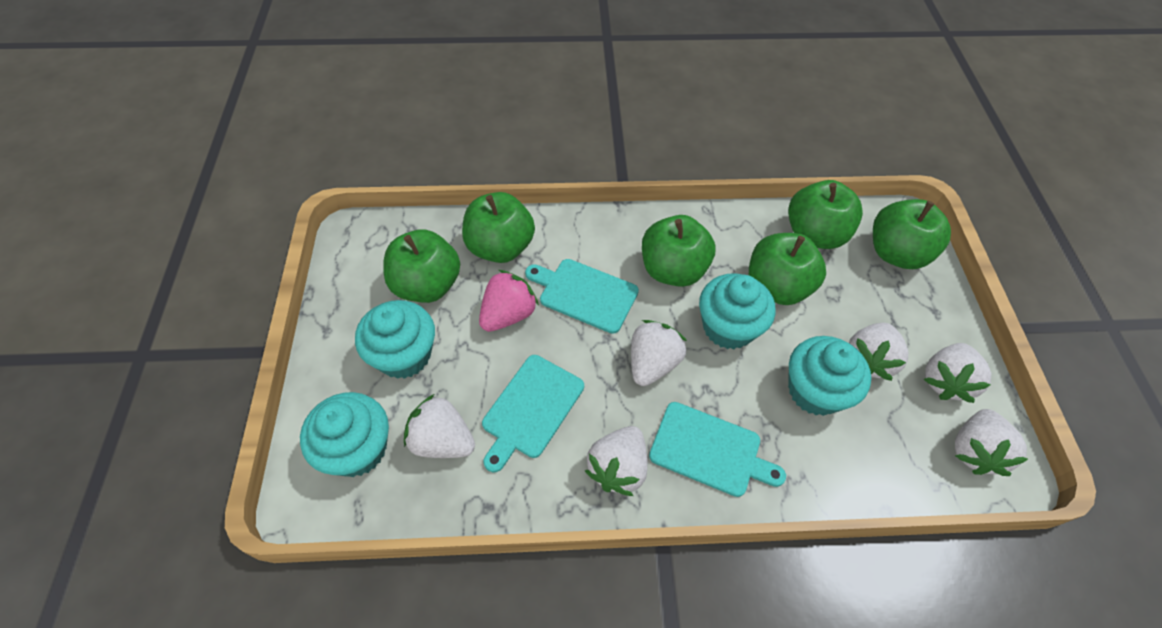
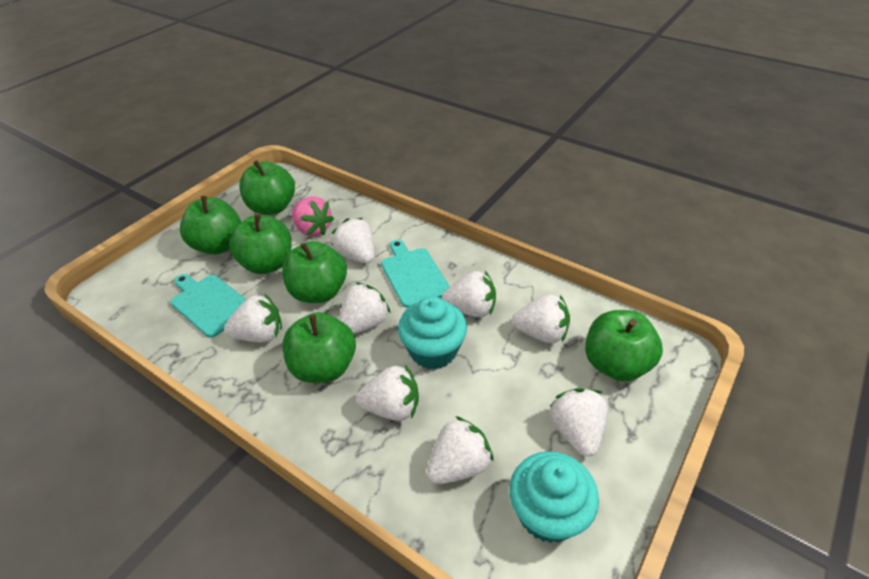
turquoise cupcake: [300,392,389,477] [355,300,435,379] [699,273,775,349] [788,336,871,416] = 4 -> [398,296,467,369] [510,451,599,543] = 2
turquoise cutting board: [482,355,584,472] [525,259,639,334] [649,402,786,497] = 3 -> [170,274,246,338] [381,240,450,308] = 2
white strawberry: [404,394,475,458] [585,426,648,496] [631,320,687,386] [849,323,908,381] [924,343,992,403] [955,409,1028,476] = 6 -> [224,293,282,343] [332,218,375,263] [339,282,391,334] [356,365,419,421] [427,416,494,484] [442,271,496,317] [512,295,570,343] [550,388,608,457] = 8

